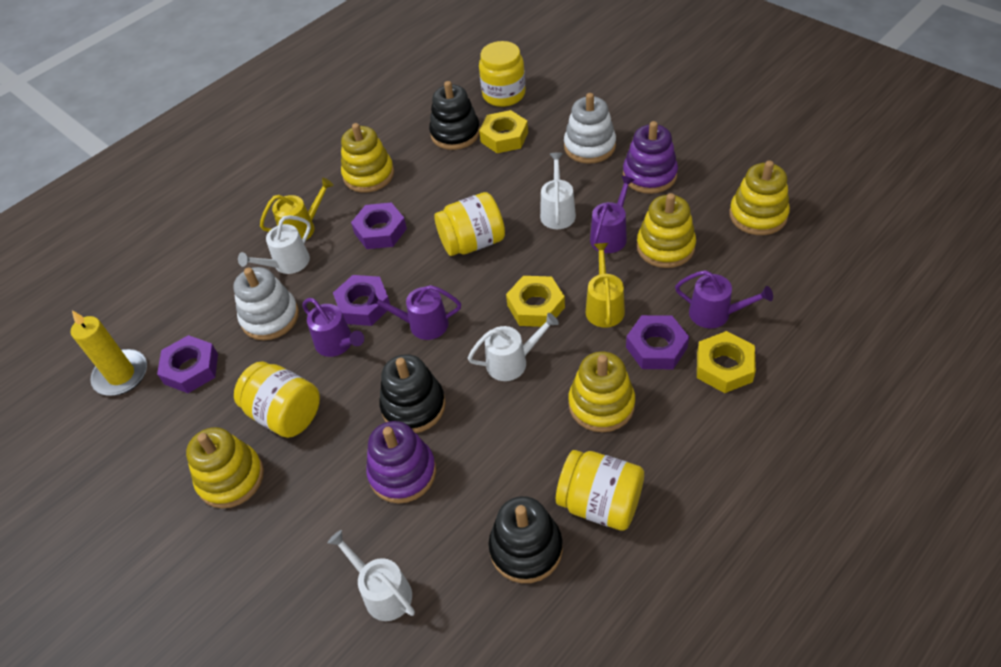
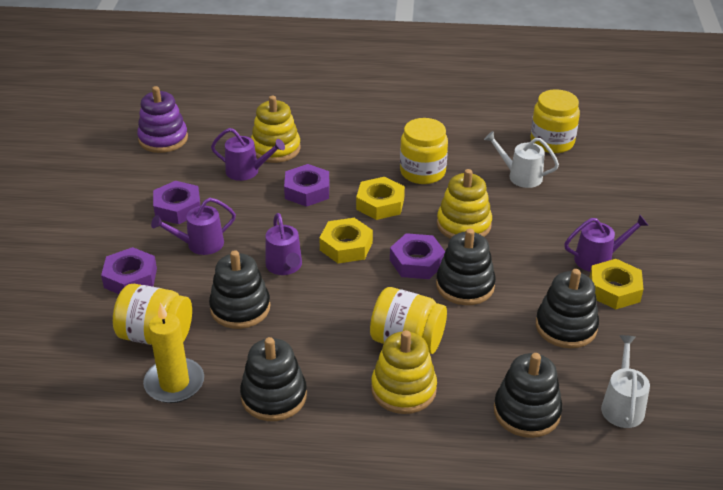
black stacking toy: [379,354,446,433] [429,81,480,150] [488,496,563,583] = 3 -> [209,250,270,329] [240,337,307,421] [436,228,496,305] [494,353,563,438] [536,269,599,348] = 5
purple stacking toy: [366,421,436,503] [623,121,678,194] = 2 -> [137,86,188,153] = 1
white stacking toy: [233,267,299,340] [564,93,616,164] = 2 -> none = 0
white watering can: [238,215,311,274] [327,530,415,621] [468,313,559,381] [540,152,576,229] = 4 -> [484,131,559,188] [601,335,650,428] = 2
yellow stacking toy: [186,427,264,508] [341,123,394,193] [568,352,635,432] [637,193,696,268] [729,160,790,235] = 5 -> [251,95,301,163] [371,330,437,414] [437,169,492,239] = 3
yellow watering can: [260,178,334,240] [586,243,625,328] = 2 -> none = 0

